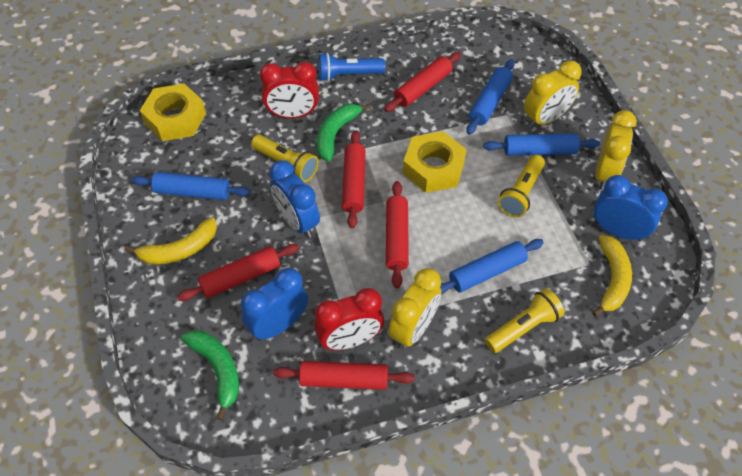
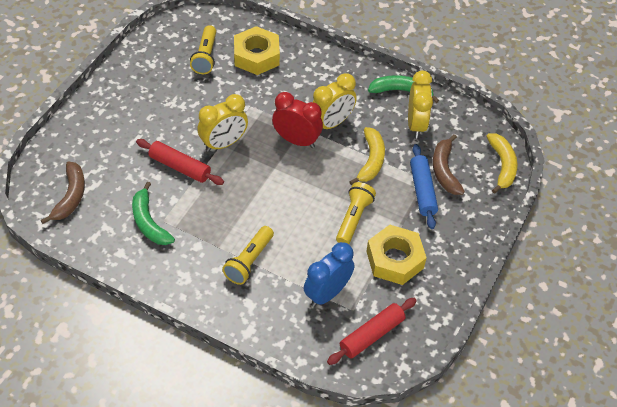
blue clock: [241,268,308,341] [270,160,320,238] [594,175,668,241] = 3 -> [304,242,354,307] = 1
blue flashlight: [319,53,385,81] = 1 -> none = 0
blue rolling pin: [131,172,251,200] [440,239,544,295] [466,59,515,135] [483,134,600,156] = 4 -> [410,144,438,229] = 1
brown banana: none = 0 -> [41,162,85,224] [433,134,465,195] = 2
red clock: [260,62,319,118] [314,288,384,350] = 2 -> [272,92,323,148] = 1
red rolling pin: [177,244,299,301] [273,361,414,390] [342,131,365,228] [384,52,461,112] [386,181,409,288] = 5 -> [136,139,224,185] [327,298,417,365] = 2

